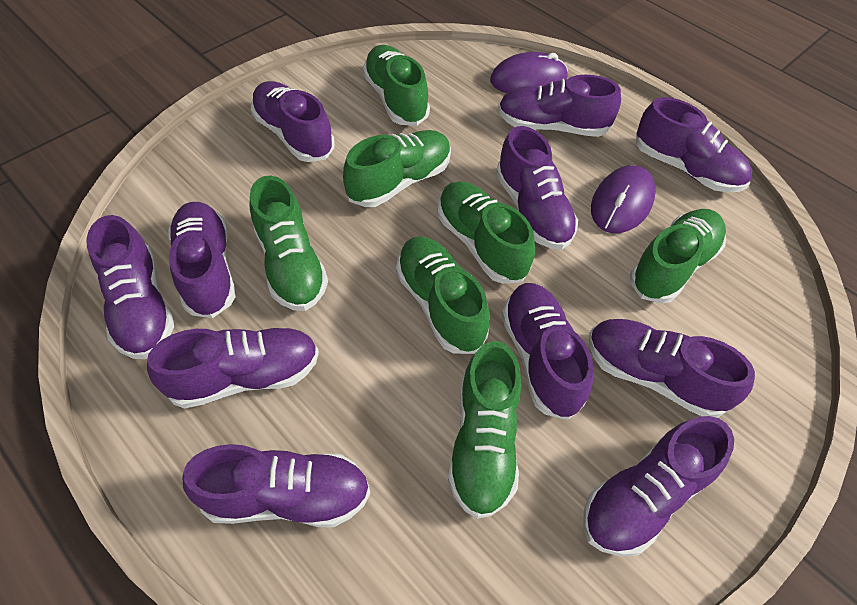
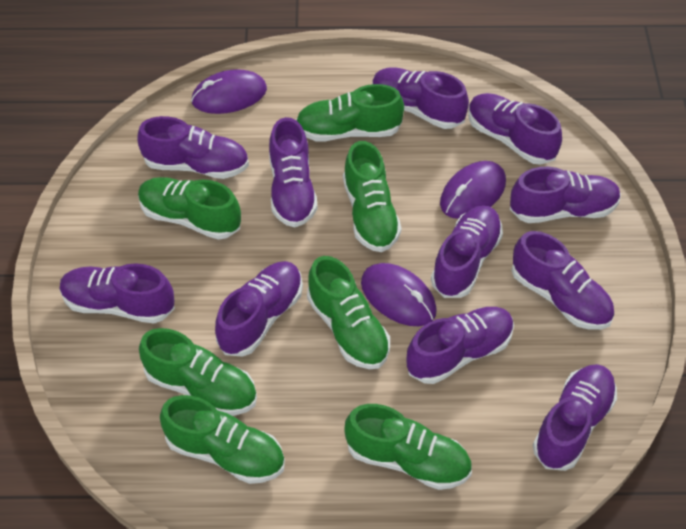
purple mouse: [490,52,568,93] [591,165,656,233] = 2 -> [191,69,267,114] [361,263,437,326] [440,161,506,219] = 3

